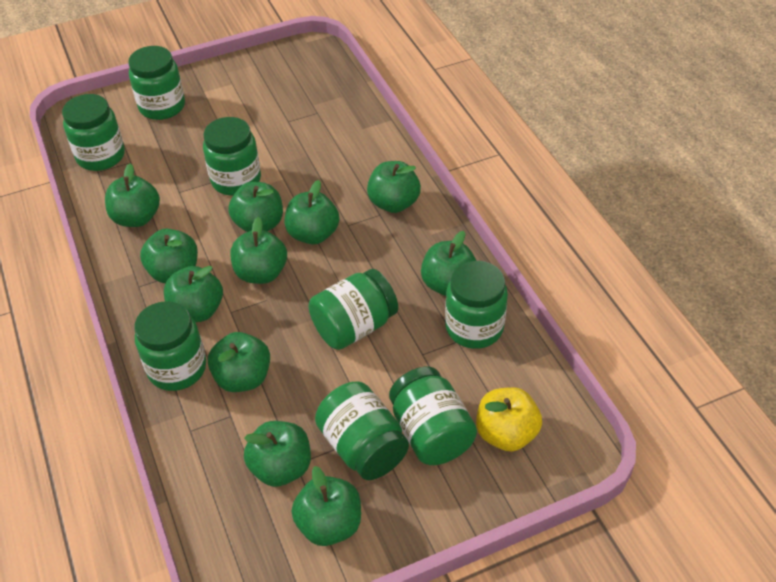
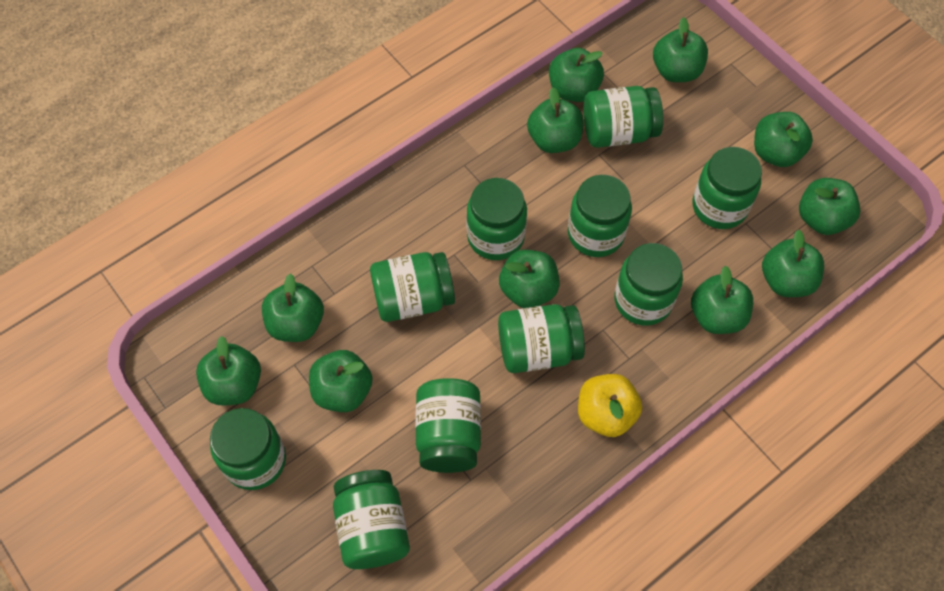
green jar: [62,94,125,171] [128,46,185,120] [134,301,206,391] [203,117,261,196] [308,269,398,350] [315,382,409,480] [389,367,477,465] [445,261,508,349] = 8 -> [210,408,286,490] [333,470,410,569] [370,252,455,322] [415,378,481,473] [467,178,527,260] [498,304,585,373] [568,175,632,257] [584,86,663,148] [614,243,683,326] [692,147,762,229] = 10

